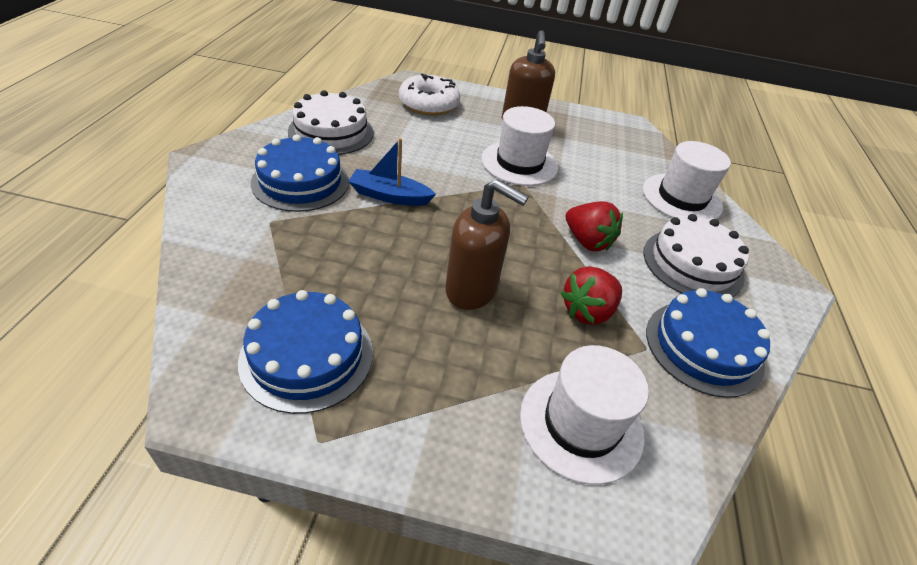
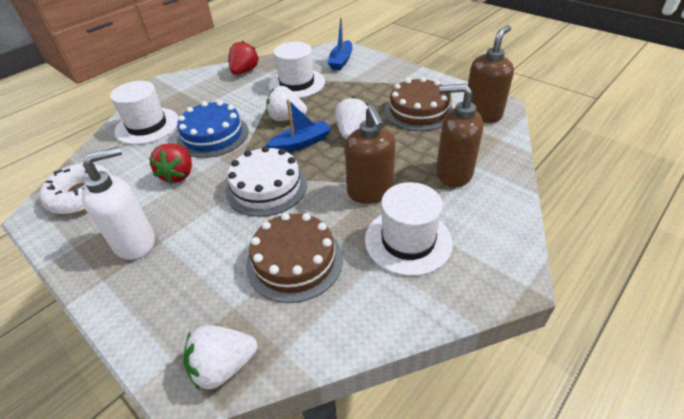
blue boat: [348,138,436,206] = 1 -> [265,99,331,152] [327,17,353,70] = 2
blue cake: [238,290,373,414] [251,134,349,212] [646,288,770,398] = 3 -> [177,101,248,158] = 1
brown cake: none = 0 -> [246,213,343,303] [384,77,453,131] = 2
brown soap dispenser: [445,179,529,310] [502,30,555,119] = 2 -> [345,105,396,204] [436,84,483,187] [468,25,514,123] = 3
white cake: [288,90,374,155] [643,214,749,297] = 2 -> [225,146,307,217] = 1
white soap dispenser: none = 0 -> [82,146,155,260] = 1
white strawberry: none = 0 -> [184,325,257,390] [266,86,307,121] [335,97,369,139] = 3

